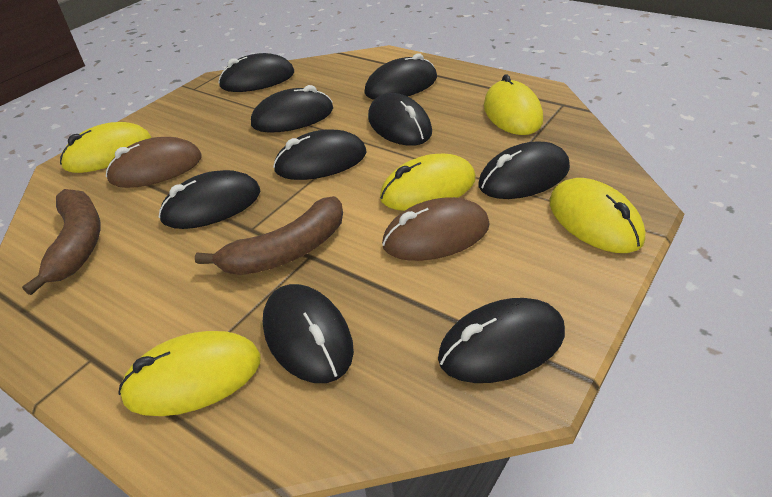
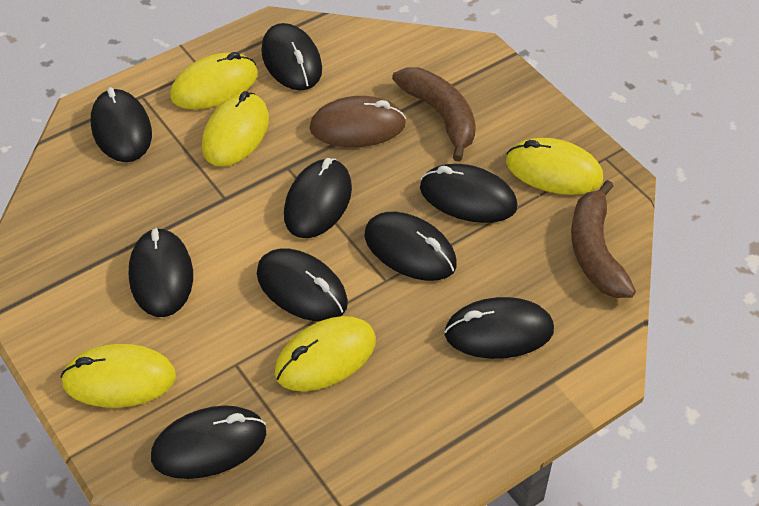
brown mouse: [106,137,202,188] [382,197,490,261] = 2 -> [309,96,406,147] = 1

